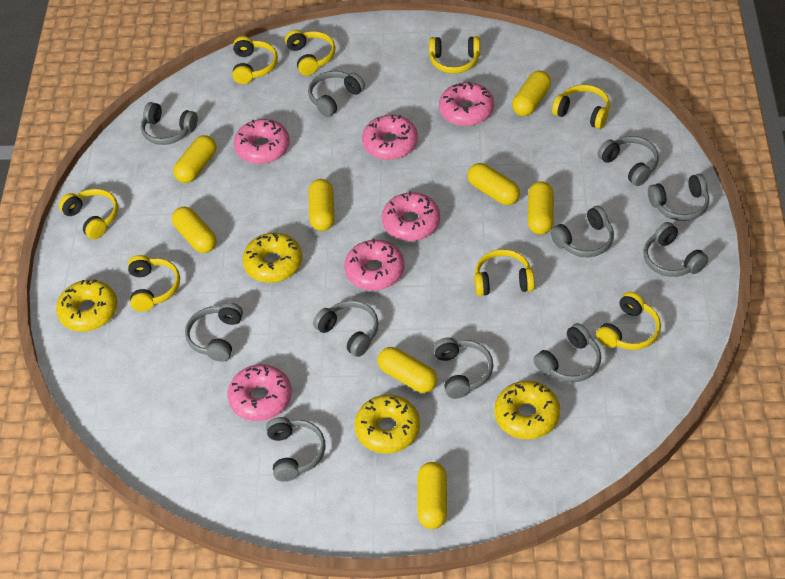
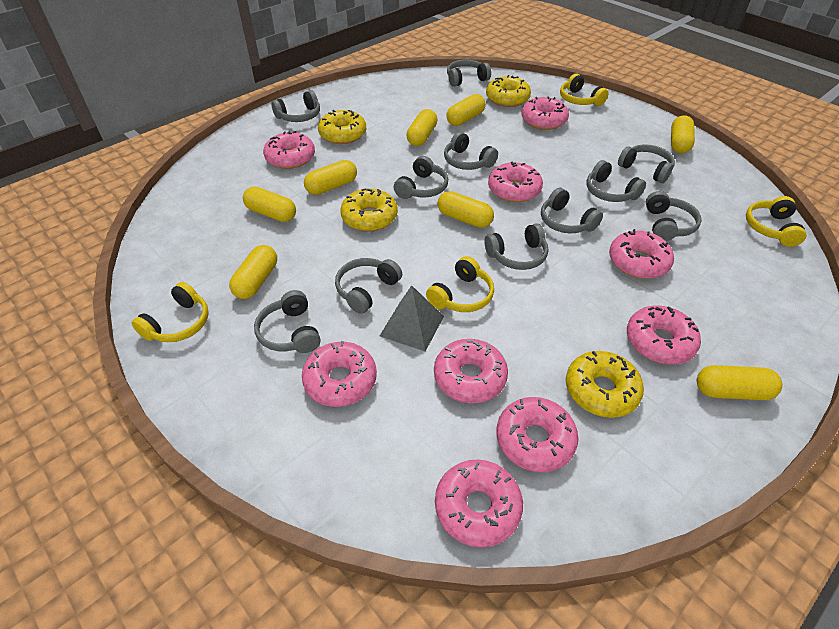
grey pyramid: none = 0 -> [380,285,444,351] = 1
pink donut: [227,364,292,421] [234,119,290,164] [344,239,404,291] [362,115,418,160] [382,191,440,241] [439,82,494,126] = 6 -> [263,131,315,169] [302,341,377,407] [434,339,508,403] [435,459,523,547] [488,162,543,202] [496,397,578,472] [521,96,569,130] [609,229,674,279] [627,306,701,364] = 9
yellow headphones: [59,189,118,239] [128,255,180,312] [232,36,278,84] [285,30,336,76] [429,36,480,74] [474,249,535,296] [552,85,610,129] [596,292,661,350] = 8 -> [132,282,209,342] [426,256,494,312] [560,73,609,106] [746,196,807,247] = 4

